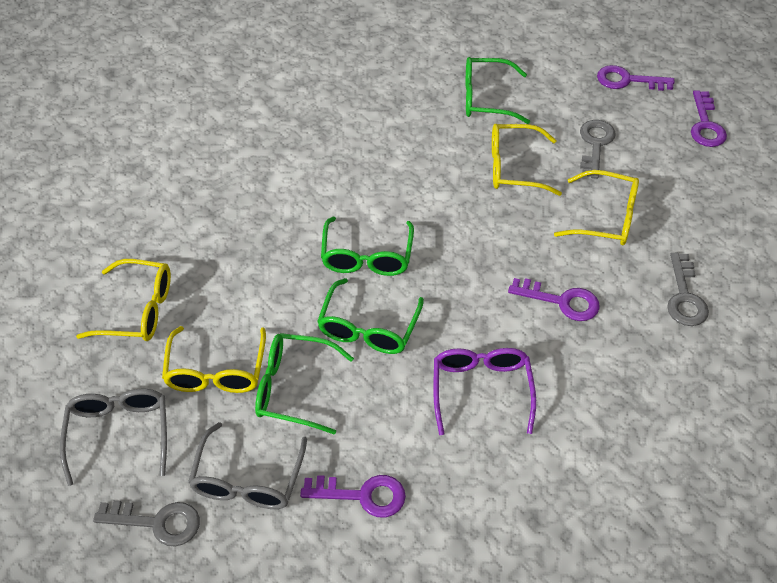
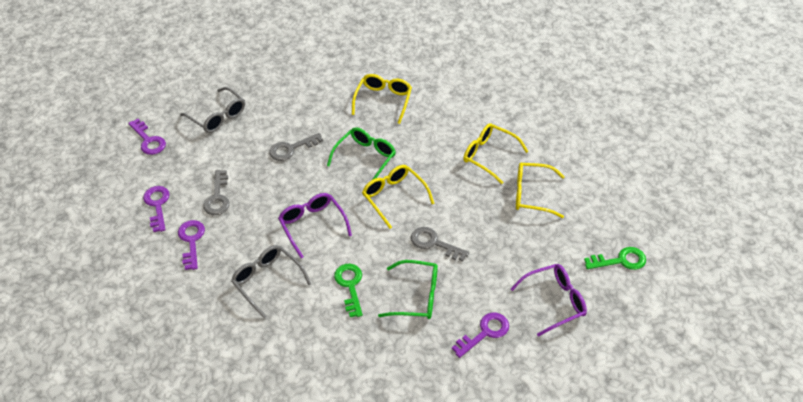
green glasses: [255,333,354,435] [317,278,424,354] [321,217,414,276] [466,57,530,124] = 4 -> [327,127,396,180] [378,260,438,319] = 2
green key: none = 0 -> [334,264,363,317] [584,247,646,270] = 2
purple glasses: [433,348,536,435] = 1 -> [278,193,352,258] [511,264,587,337] = 2

